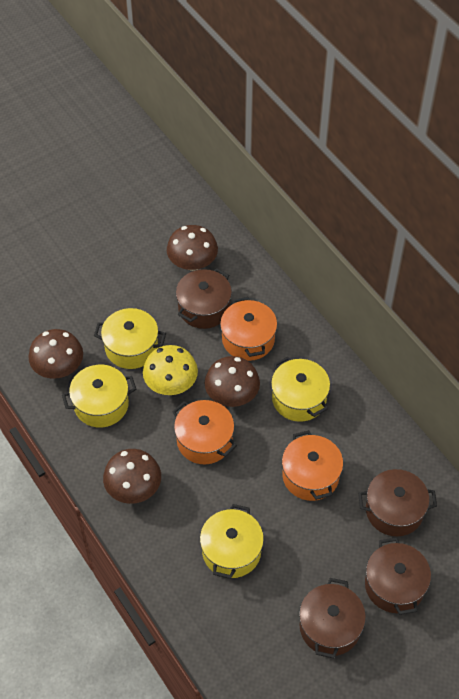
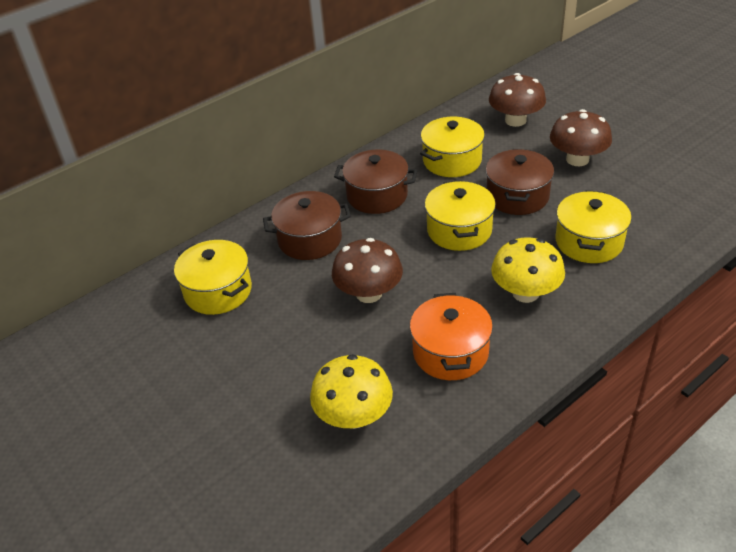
brown mushroom: [28,329,83,379] [103,449,161,504] [167,225,218,271] [205,356,260,407] = 4 -> [332,238,403,303] [489,73,546,127] [550,109,612,166] = 3
brown pot: [176,268,232,329] [299,578,366,658] [358,469,437,536] [365,537,431,615] = 4 -> [263,191,351,260] [334,150,417,214] [486,149,554,215] = 3
orange pot: [172,400,237,464] [220,297,277,361] [282,430,343,501] = 3 -> [410,293,493,380] = 1
yellow mushroom: [143,345,198,395] = 1 -> [310,354,393,429] [491,237,565,303] = 2

